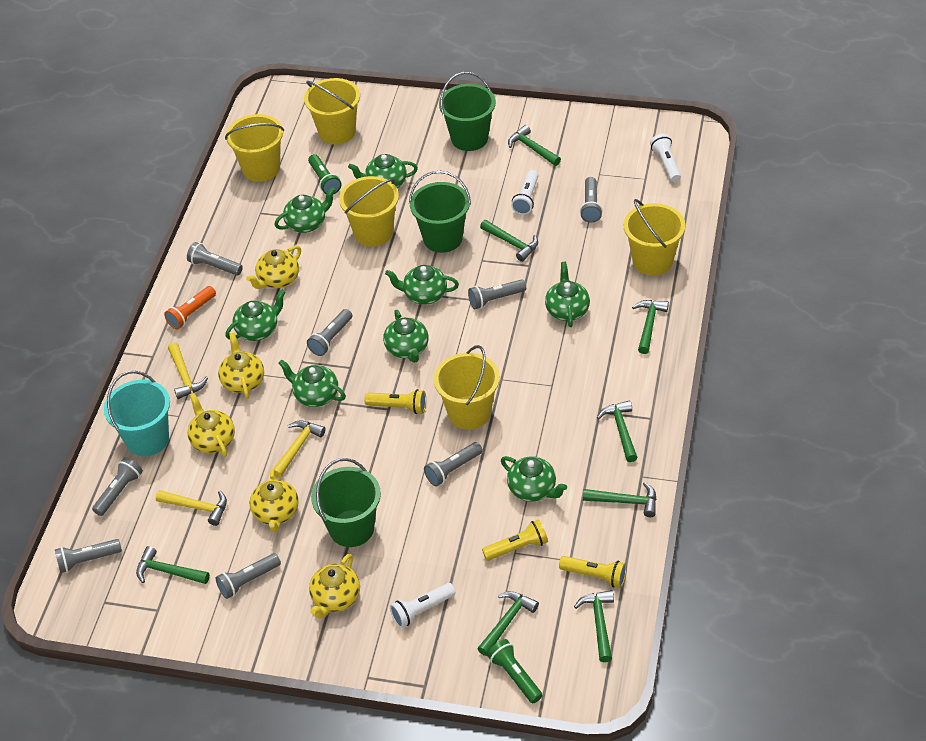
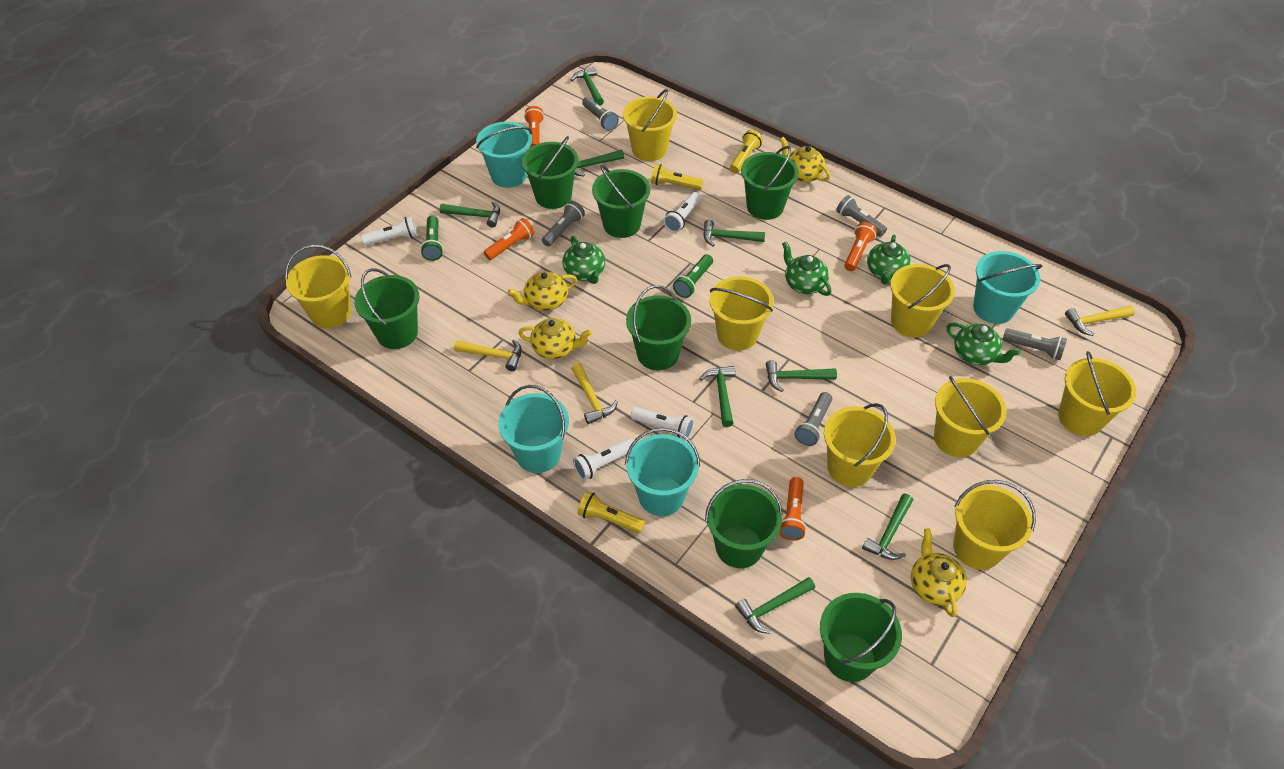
green bucket: [311,458,381,547] [409,171,471,253] [439,72,496,151] = 3 -> [354,268,420,349] [522,136,579,209] [592,165,650,238] [626,285,691,371] [705,479,783,568] [741,146,799,220] [820,593,902,682] = 7
green teapot: [225,290,286,341] [274,187,336,233] [278,359,346,407] [348,154,418,188] [383,310,429,363] [385,265,459,305] [501,456,567,502] [545,262,590,327] = 8 -> [563,236,605,284] [782,241,831,296] [867,235,911,285] [947,322,1020,365] = 4
grey flashlight: [55,539,122,573] [92,457,143,516] [187,242,243,276] [216,553,281,599] [307,309,352,356] [424,442,483,486] [468,279,526,309] [580,177,603,223] = 8 -> [542,201,585,247] [582,97,619,131] [795,392,832,446] [836,195,887,237] [1003,328,1067,360] = 5
orange flashlight: [164,286,216,329] = 1 -> [484,218,535,260] [524,106,544,148] [779,477,806,541] [844,222,877,271] = 4
turquoise bucket: [104,371,170,456] = 1 -> [476,122,532,188] [498,385,569,473] [625,428,700,516] [973,251,1042,324] = 4
white flashlight: [390,583,456,628] [511,170,538,215] [650,133,681,182] = 3 -> [361,216,418,245] [573,438,633,480] [631,407,694,441] [663,192,701,232] = 4
yellow bucket: [225,114,284,182] [304,78,360,145] [339,176,399,247] [434,345,500,430] [624,199,685,276] = 5 -> [285,244,352,328] [623,89,677,161] [709,276,774,351] [824,403,896,487] [890,264,955,338] [934,376,1006,457] [953,480,1036,570] [1058,351,1136,436] = 8
yellow teapot: [187,393,235,457] [218,332,264,399] [246,245,301,289] [249,469,299,532] [309,554,360,619] = 5 -> [508,271,577,311] [518,318,592,359] [780,137,830,182] [911,528,967,617] = 4

